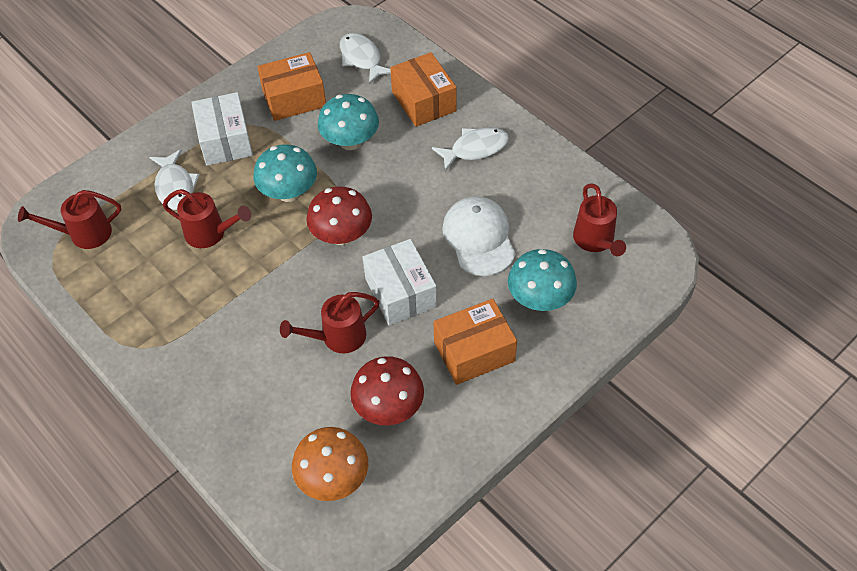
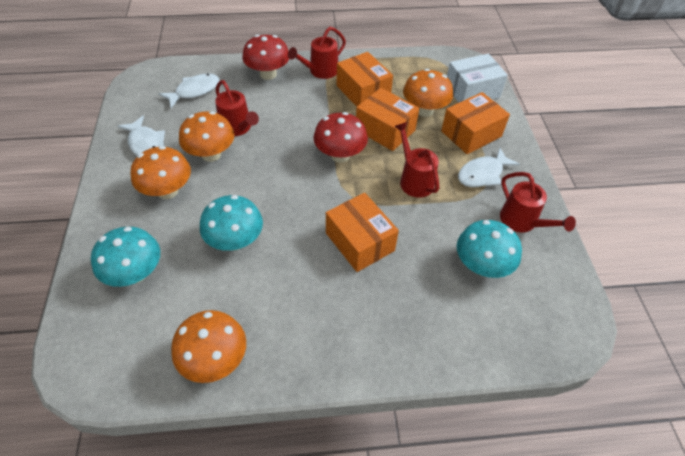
orange box: [257,52,326,121] [390,52,457,127] [434,299,517,385] = 3 -> [326,193,399,272] [337,52,393,107] [356,88,419,151] [441,92,510,154] = 4
orange mushroom: [292,427,368,501] = 1 -> [130,146,191,199] [171,310,246,383] [179,111,235,162] [403,69,453,117] = 4
white box: [191,92,253,166] [363,239,437,326] = 2 -> [447,54,508,103] = 1
white cap: [442,196,516,276] = 1 -> none = 0

